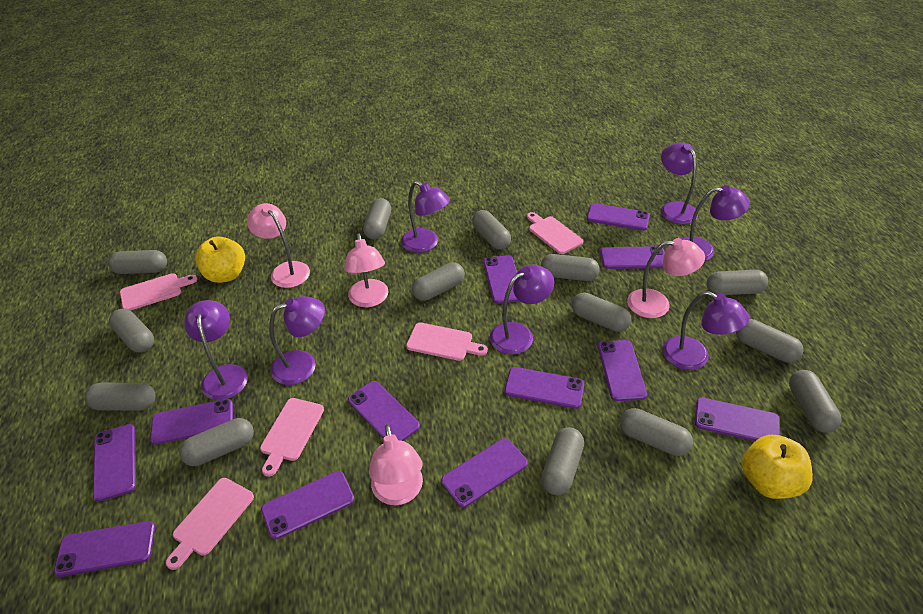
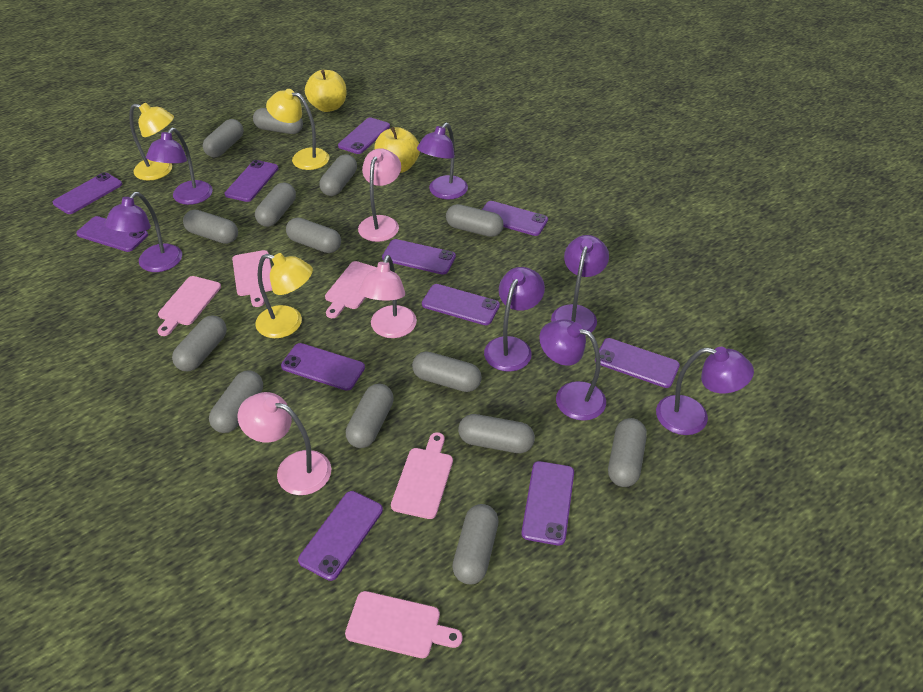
pink lamp: [247,203,310,288] [344,233,388,307] [369,424,423,505] [627,238,705,318] = 4 -> [238,392,331,495] [358,148,401,242] [359,255,417,338] = 3
purple phone: [54,521,155,577] [93,424,136,502] [150,399,233,444] [261,471,354,540] [348,381,420,441] [441,438,528,508] [483,255,519,304] [505,367,584,409] [587,203,650,231] [598,340,647,401] [600,246,665,269] [695,397,780,441] = 12 -> [53,172,122,214] [76,216,148,252] [225,160,279,202] [281,343,365,391] [298,491,383,581] [338,117,390,154] [382,239,456,275] [422,284,500,325] [482,201,548,236] [521,461,574,545] [595,338,680,388] = 11
yellow lamp: none = 0 -> [129,103,174,181] [255,253,313,338] [266,89,329,170] = 3

